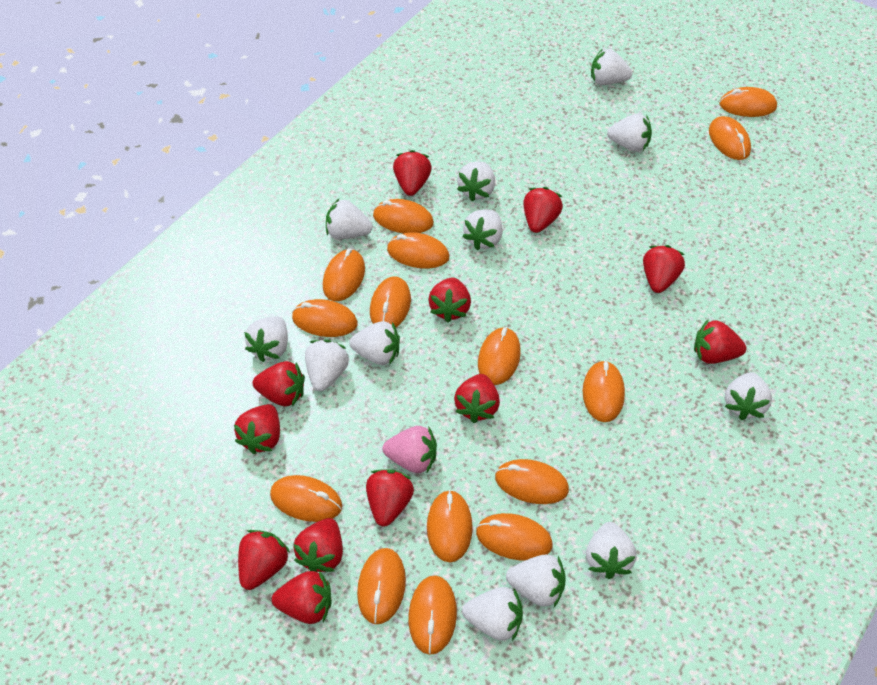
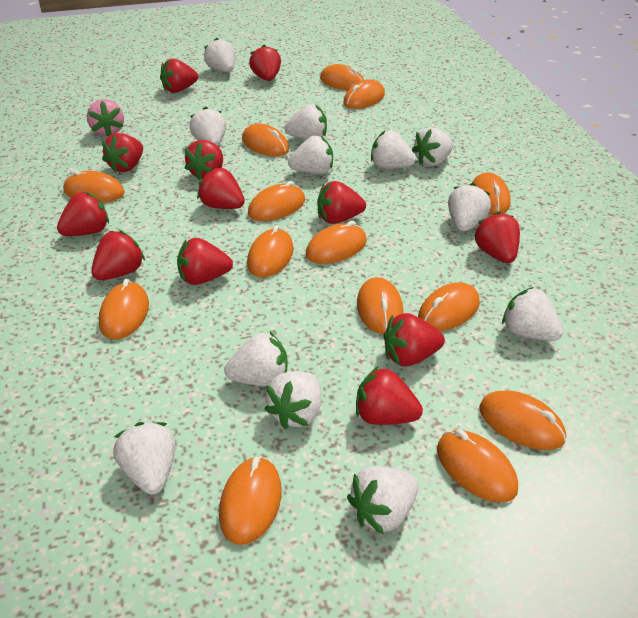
orange mouse: [270,475,342,522] [292,299,358,337] [323,248,365,301] [357,548,406,624] [370,276,411,327] [373,199,434,233] [387,232,449,269] [408,575,457,655] [427,490,473,562] [476,513,552,561] [478,327,521,385] [495,459,569,504] [583,360,625,422] [709,116,751,160] [719,87,777,117] = 15 -> [63,170,125,203] [99,279,149,340] [219,456,282,545] [242,124,289,156] [247,225,294,277] [248,181,305,221] [306,221,367,264] [320,64,364,90] [343,79,385,109] [357,277,404,334] [418,282,479,331] [437,430,518,503] [472,172,511,215] [479,391,566,450] = 14

